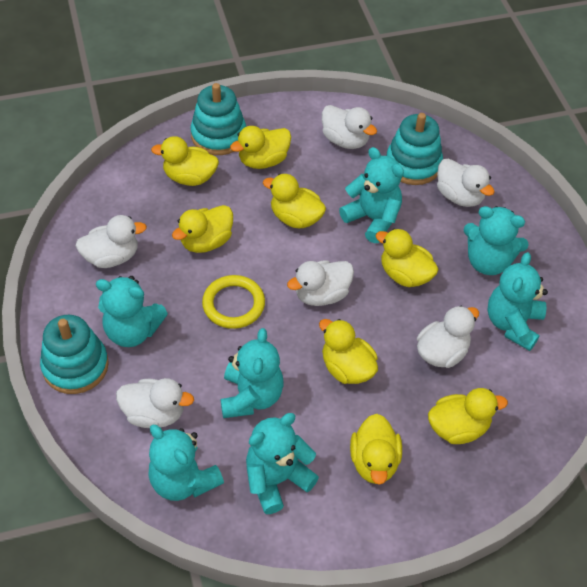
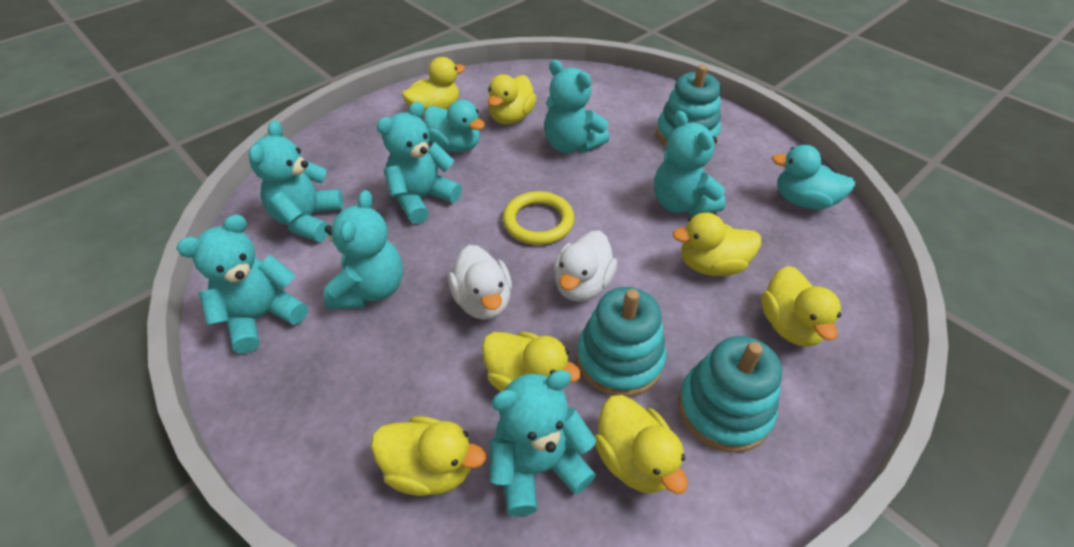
turquoise duck: none = 0 -> [424,100,485,152] [772,145,856,210] = 2
white duck: [76,215,147,268] [116,378,194,428] [287,260,354,306] [322,105,377,149] [417,305,479,368] [437,158,495,207] = 6 -> [449,245,512,320] [554,230,617,301] = 2
yellow duck: [151,136,219,186] [172,205,233,253] [230,126,291,169] [263,174,326,228] [319,319,378,384] [350,414,402,485] [376,229,439,287] [428,388,508,444] = 8 -> [371,416,486,496] [402,57,465,116] [482,332,581,391] [488,74,537,124] [595,395,688,494] [672,212,761,276] [761,266,841,347] = 7

